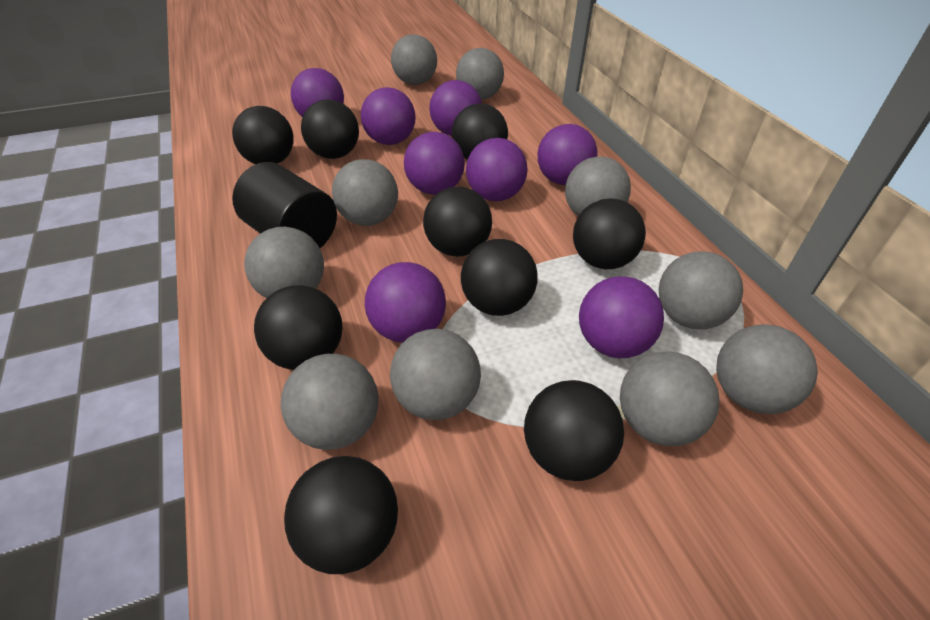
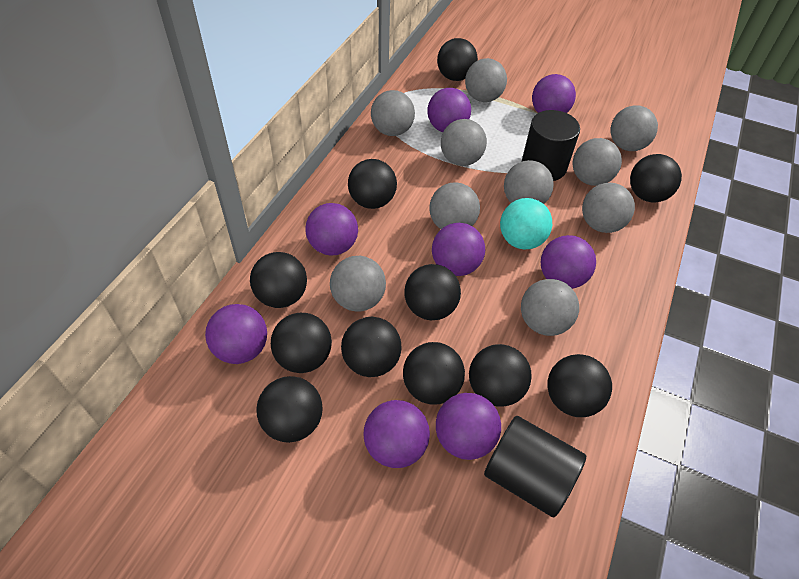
black ball: [232,106,293,164] [254,285,343,370] [284,456,398,574] [301,100,359,159] [423,187,492,257] [452,104,508,160] [461,239,538,316] [524,380,624,481] [573,199,646,269] = 9 -> [250,252,307,308] [256,376,323,443] [271,313,332,373] [341,317,402,377] [348,159,397,209] [403,342,465,405] [404,264,461,320] [437,38,478,81] [469,344,532,407] [547,354,612,417] [630,154,682,203] = 11
black cylinder: [232,162,337,248] = 1 -> [484,416,586,517] [521,110,580,181] = 2
turquoise ball: none = 0 -> [500,198,552,250] = 1

